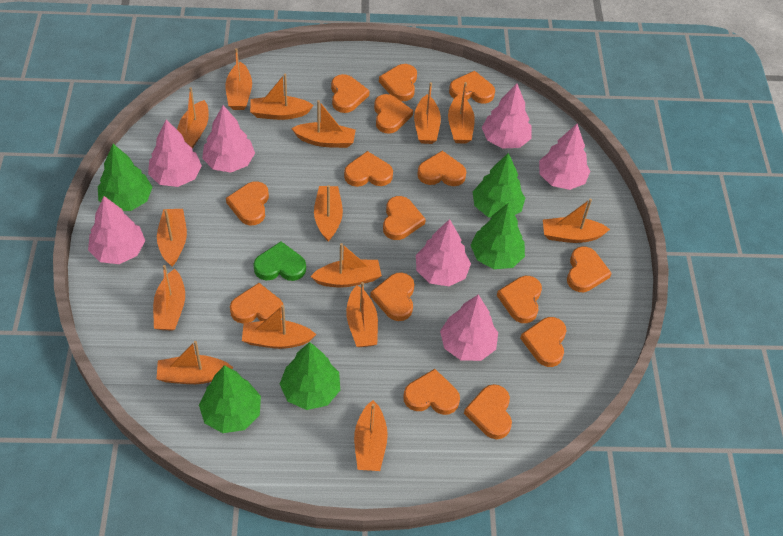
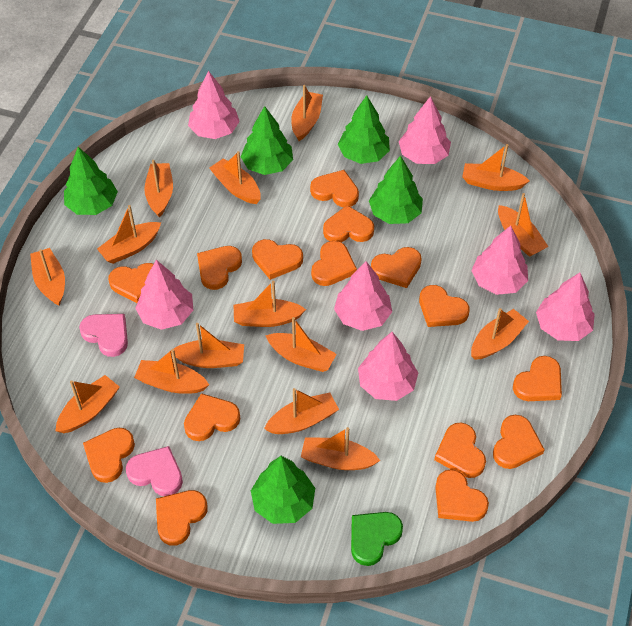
pink heart: none = 0 -> [79,314,128,357] [126,446,183,496] = 2

